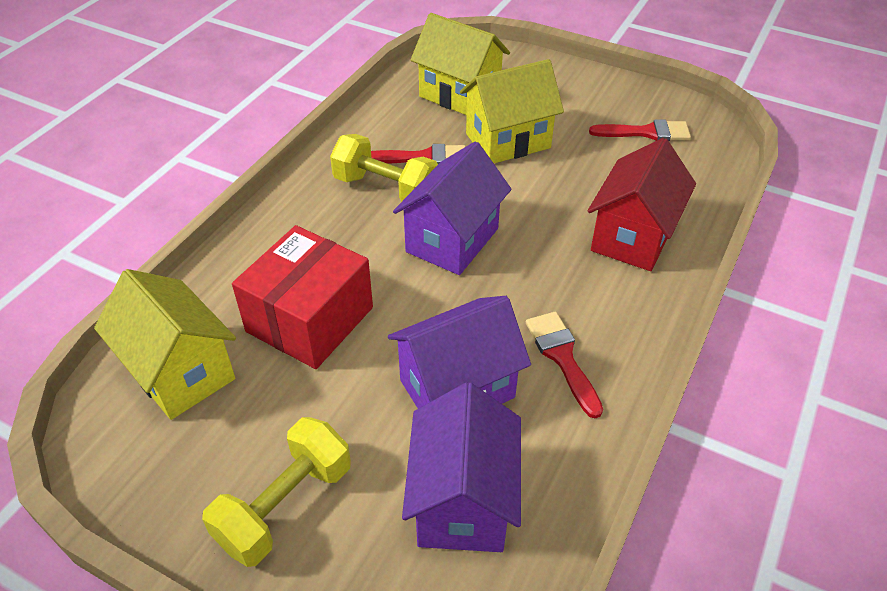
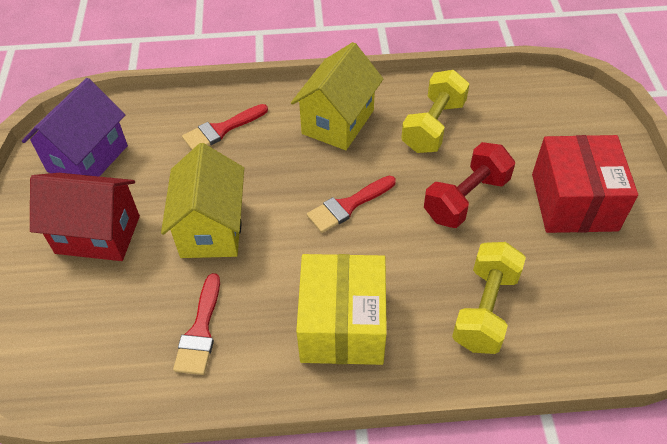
purple house: [388,296,531,409] [393,141,511,275] [402,382,521,552] = 3 -> [22,78,128,177] = 1
red dumbbell: none = 0 -> [424,142,515,228] = 1
yellow box: none = 0 -> [296,254,387,365] = 1
yellow house: [94,269,236,420] [411,13,510,115] [460,59,564,163] = 3 -> [161,143,244,258] [291,42,383,150] = 2

